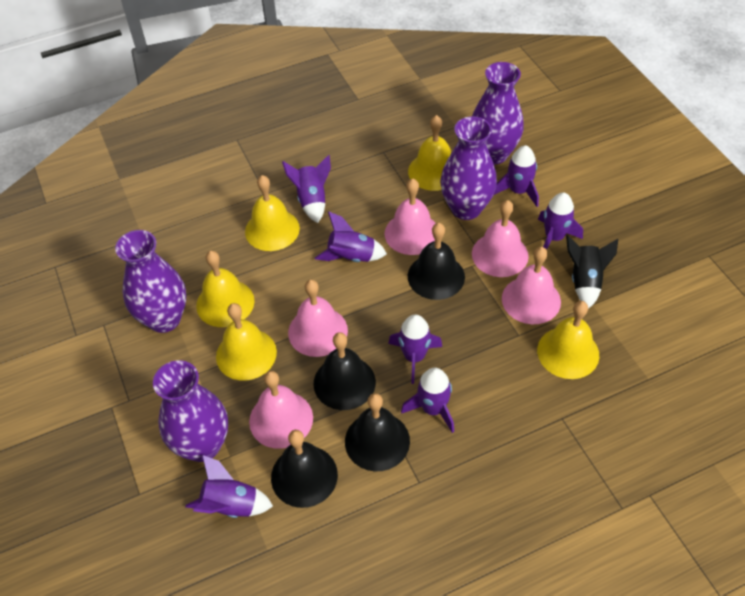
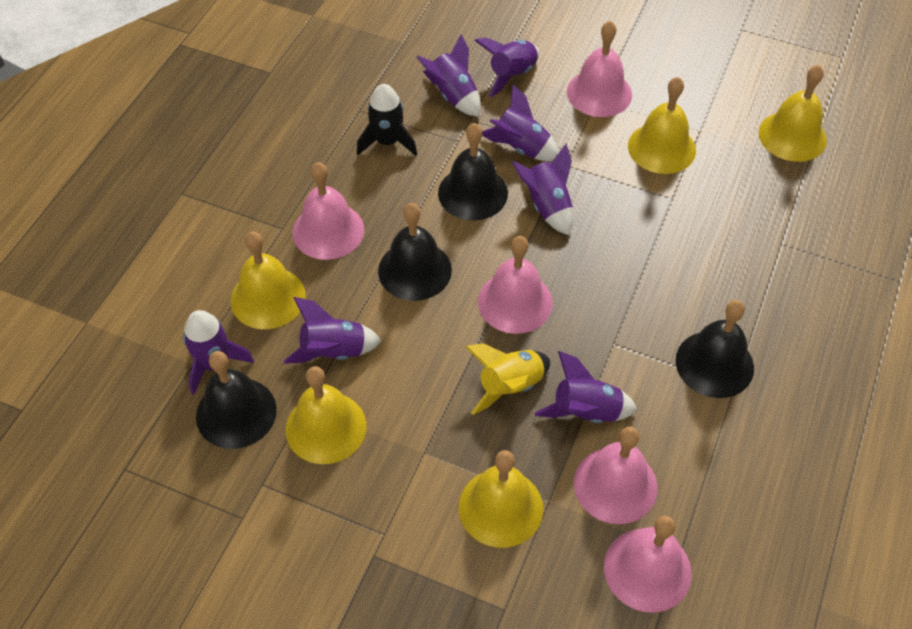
purple vase: [115,230,186,333] [153,360,228,462] [440,116,497,220] [472,62,524,164] = 4 -> none = 0
yellow rocket: none = 0 -> [466,343,550,415] = 1

